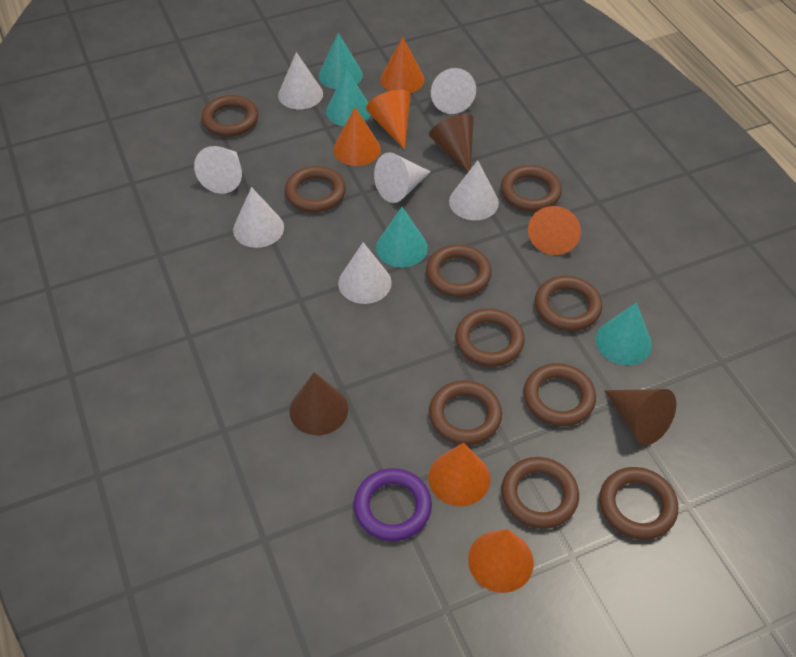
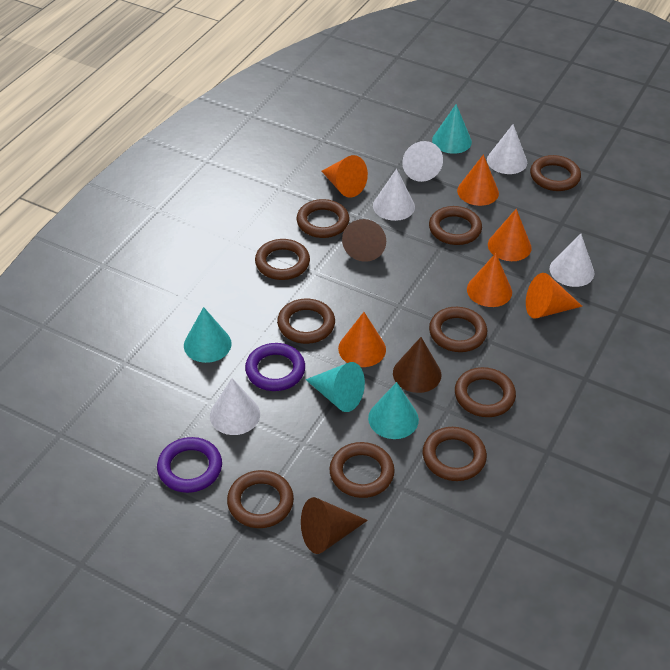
purple ring: [354,468,432,541] = 1 -> [157,437,222,493] [245,343,305,391] = 2
white cone: [194,146,242,194] [233,187,284,248] [278,52,323,109] [338,242,392,304] [374,152,431,203] [431,68,476,114] [449,160,499,220] = 7 -> [210,378,260,435] [373,169,415,221] [402,141,443,182] [487,124,527,174] [550,234,594,287] = 5

